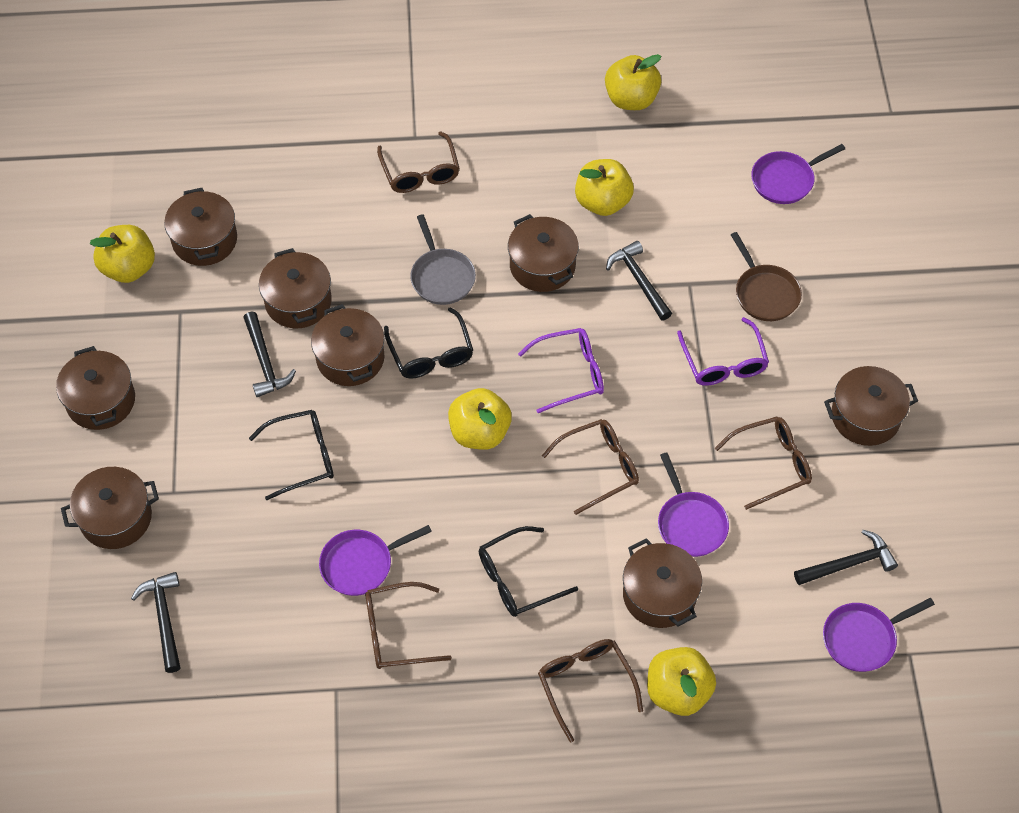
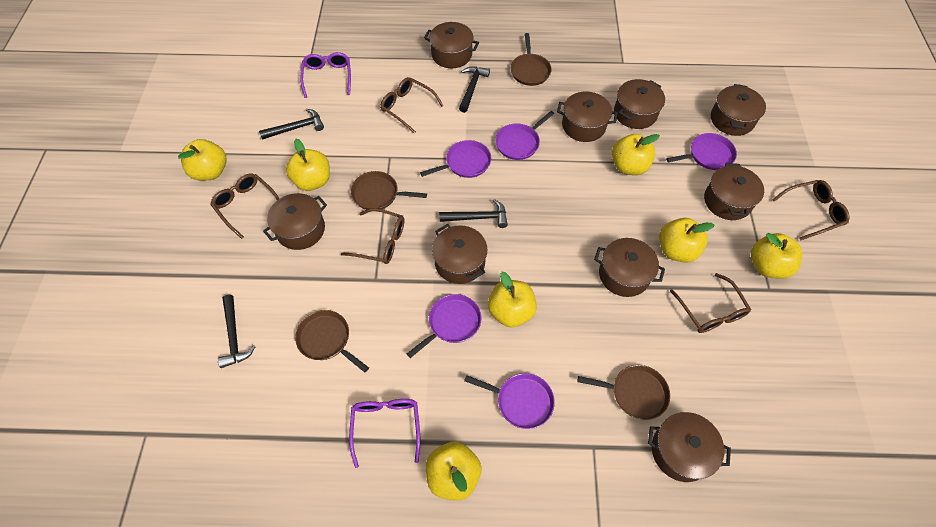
black glasses: [249,410,334,500] [384,307,473,379] [479,526,578,617] = 3 -> none = 0
brown pan: [731,232,802,321] = 1 -> [295,310,369,372] [351,171,427,210] [511,33,552,86] [578,365,670,420] = 4
brown pot: [56,346,135,430] [61,467,159,549] [164,188,237,266] [259,248,332,328] [311,304,385,386] [508,214,579,292] [623,538,702,628] [824,366,918,446] = 8 -> [263,193,327,250] [424,22,479,68] [432,224,488,284] [557,91,618,142] [594,238,665,297] [614,79,665,129] [648,412,731,482] [704,163,764,220] [711,84,766,136] = 9
grey pan: [410,214,476,305] = 1 -> none = 0
purple pan: [319,525,432,596] [658,452,729,557] [751,144,845,204] [823,598,935,672] = 4 -> [407,294,481,358] [420,140,491,178] [464,373,555,429] [495,111,554,160] [666,133,737,170] = 5
yellow apple: [90,225,155,283] [448,388,512,450] [575,159,634,216] [605,54,661,110] [647,647,716,716] = 5 -> [178,139,226,181] [286,139,330,191] [426,441,481,500] [488,272,537,328] [612,134,660,175] [659,218,714,263] [751,233,802,279] = 7

